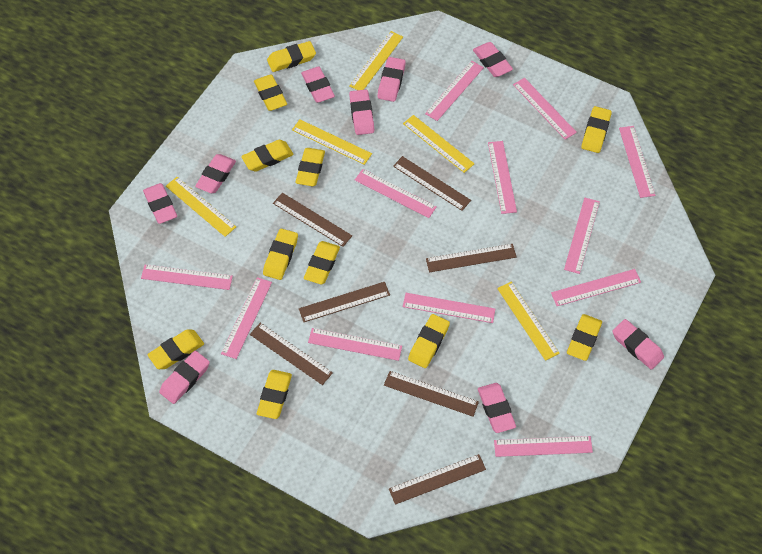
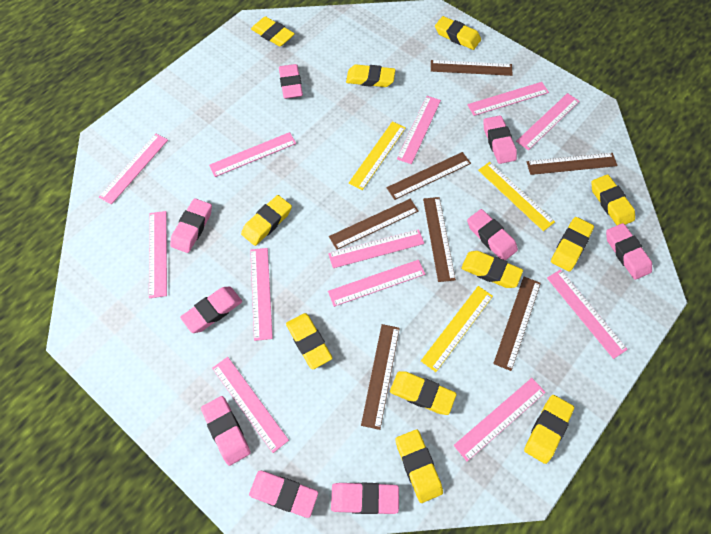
yellow ruler: [166,177,236,237] [292,119,372,165] [349,31,403,90] [403,115,475,173] [497,282,560,361] = 5 -> [349,121,406,190] [421,286,493,372] [478,162,555,231] = 3

